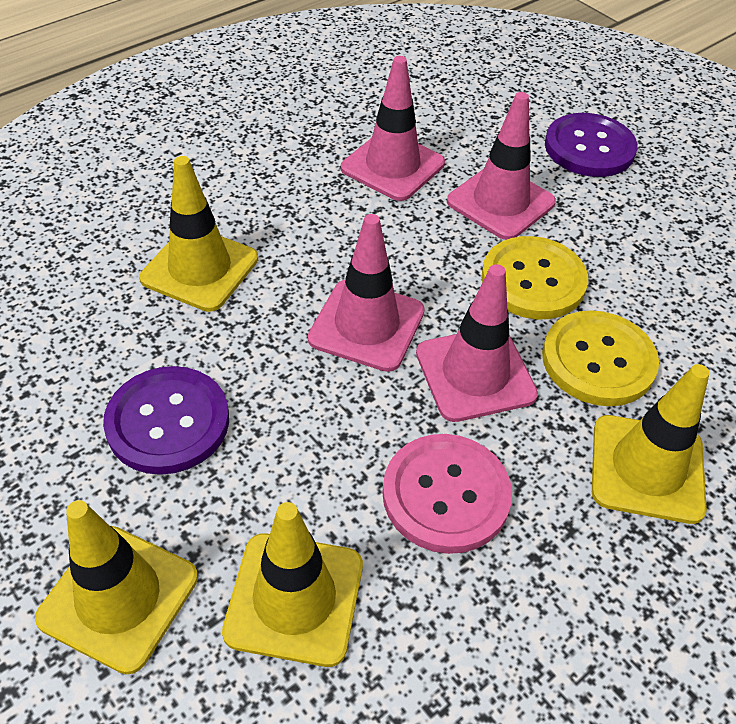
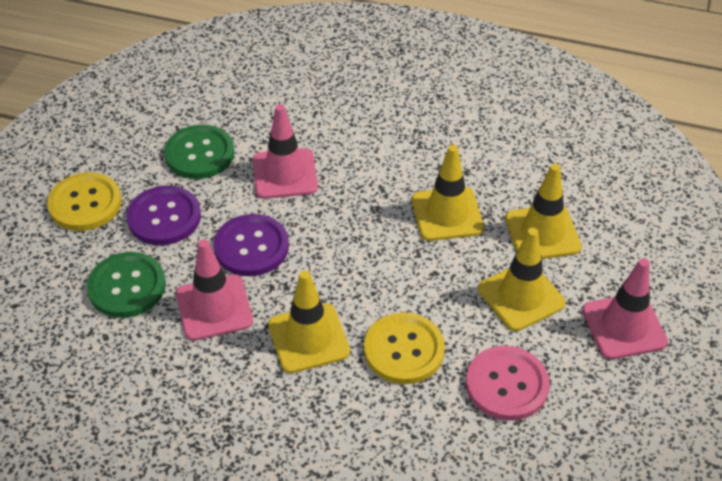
green button: none = 0 -> [87,252,166,318] [164,125,234,179] = 2
pink traffic cone: [308,214,425,372] [341,56,445,201] [416,264,538,422] [447,92,556,240] = 4 -> [176,239,253,341] [253,104,318,199] [582,258,668,359] = 3

